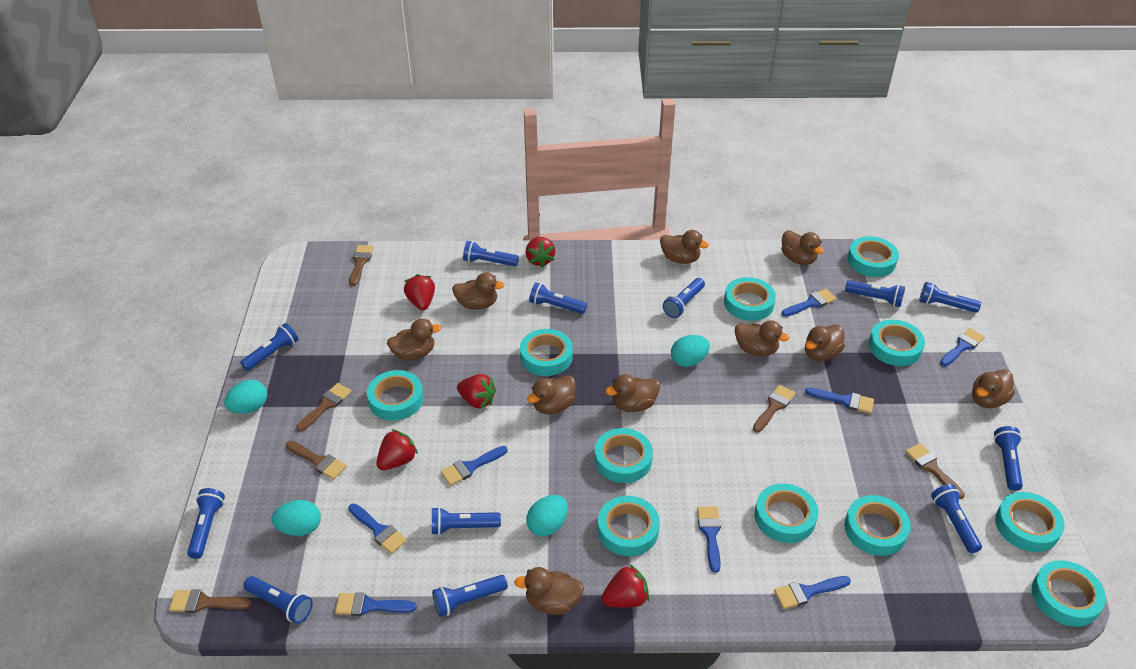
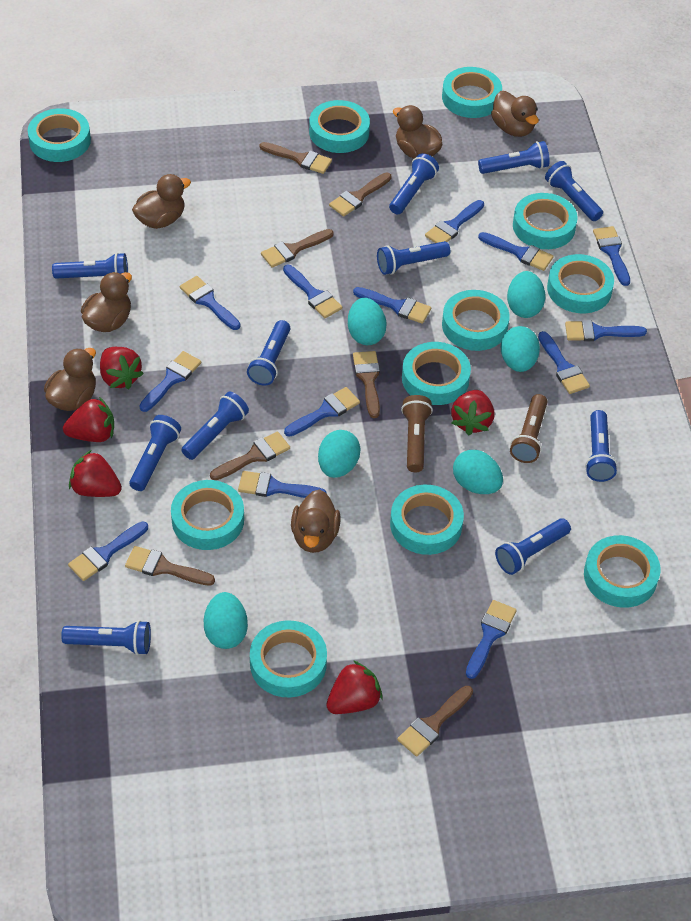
blue brush: [335,592,417,616] [348,503,407,554] [440,446,508,486] [697,506,721,573] [774,576,851,609] [781,289,837,317] [805,387,874,414] [940,328,985,367] = 8 -> [68,521,148,581] [139,351,201,412] [180,276,240,330] [238,471,327,498] [283,265,342,318] [284,387,360,437] [353,287,431,324] [425,200,484,243] [466,600,517,679] [478,232,554,271] [538,331,590,394] [565,320,647,341] [593,226,630,286] = 13
blue flashlight: [187,488,225,559] [240,323,298,371] [243,576,313,624] [432,507,501,535] [432,575,508,617] [463,241,519,266] [529,283,587,314] [663,278,705,318] [845,280,905,307] [919,282,981,313] [931,484,982,553] [994,426,1023,491] = 12 -> [52,253,128,279] [61,620,151,655] [129,415,181,491] [181,392,249,460] [247,320,291,386] [377,241,450,275] [389,153,439,214] [478,141,550,174] [495,518,571,575] [545,161,603,221] [585,410,618,482] = 11
brown brush: [169,589,252,613] [286,441,347,480] [296,383,352,432] [349,245,374,286] [753,385,795,433] [905,443,965,499] = 6 -> [125,546,215,586] [210,431,290,480] [260,142,332,174] [261,229,334,268] [329,173,392,216] [353,351,380,418] [397,686,473,757] = 7
brown duck: [387,319,441,360] [452,273,505,310] [514,567,584,615] [527,375,576,414] [605,374,660,412] [660,230,709,264] [735,320,789,356] [781,230,824,265] [805,324,845,361] [972,369,1015,408] = 10 -> [44,348,96,411] [81,272,132,332] [132,174,191,229] [291,489,341,553] [393,105,442,159] [491,91,539,137] = 6
brown flashlight: none = 0 -> [401,395,433,472] [510,394,548,463] = 2
turquoise egg: [224,380,267,414] [271,500,321,536] [526,495,568,537] [671,335,710,367] = 4 -> [204,592,248,649] [318,430,361,478] [348,298,387,345] [453,450,503,494] [501,326,540,372] [507,271,545,318] = 6

